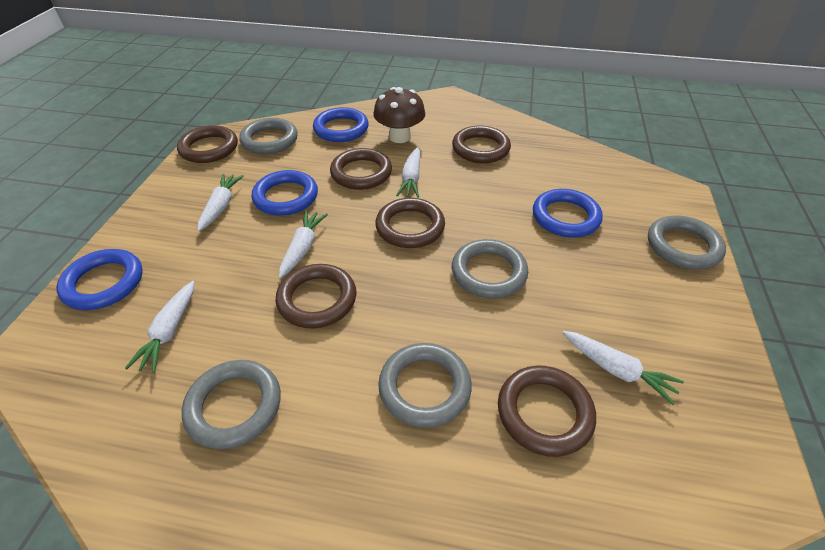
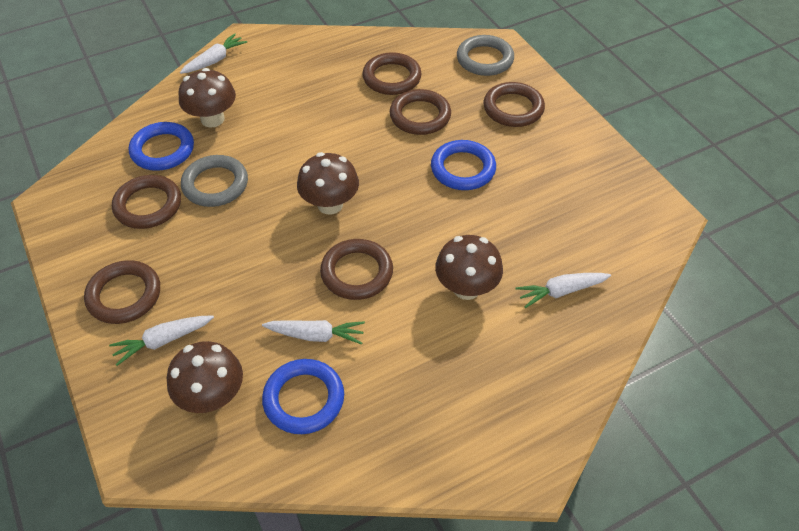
blue ring: [56,249,143,310] [251,170,318,216] [313,107,369,142] [533,189,603,238] = 4 -> [129,122,194,171] [262,359,344,434] [431,140,496,190] = 3
brown mushroom: [373,87,426,143] = 1 -> [167,341,243,413] [178,68,236,128] [297,152,359,215] [435,235,503,300] = 4
grey ring: [181,360,281,449] [239,118,298,154] [378,343,472,428] [452,239,528,299] [648,215,726,270] = 5 -> [181,155,248,207] [457,35,514,76] = 2
white carrot: [125,281,194,373] [197,174,244,231] [279,210,328,278] [396,147,420,198] [562,331,684,405] = 5 -> [109,316,214,366] [180,34,247,74] [262,320,365,345] [516,273,611,308] = 4

